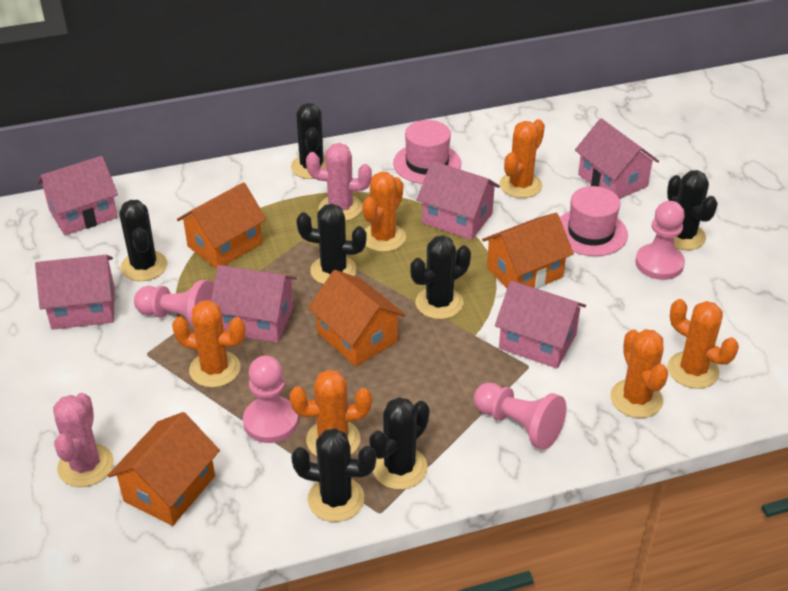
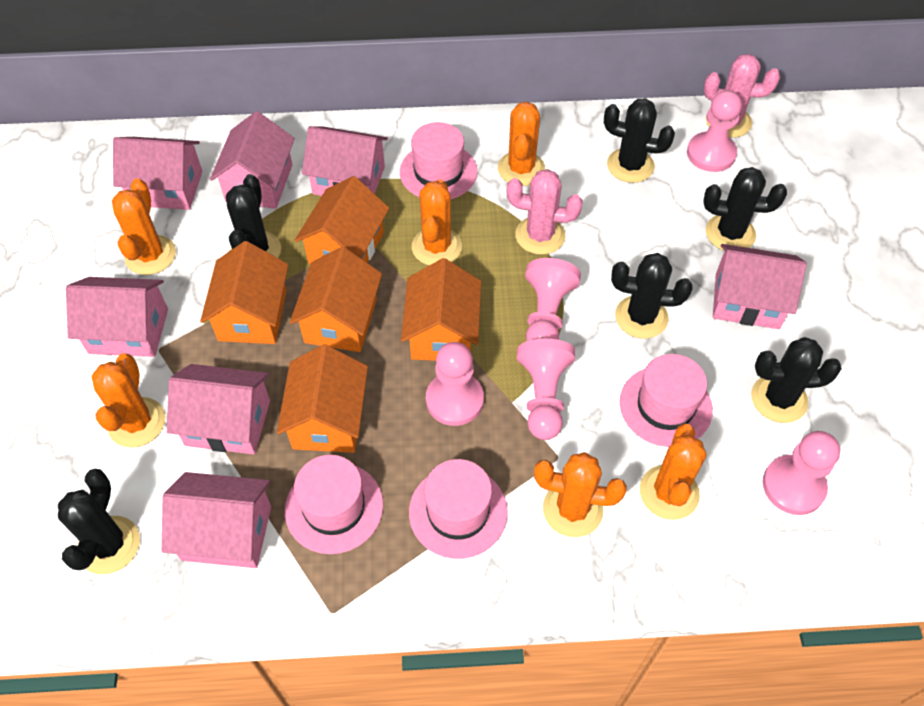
black cactus: [119,200,168,281] [291,103,326,179] [291,428,376,522] [296,204,367,284] [369,397,430,490] [410,235,471,319] [667,170,718,250] = 7 -> [58,469,140,574] [226,174,281,258] [604,98,675,183] [611,253,693,339] [703,167,787,251] [751,337,842,423] = 6
orange house: [108,412,220,526] [177,182,267,269] [308,270,405,367] [482,213,574,289] = 4 -> [200,241,288,344] [277,344,368,453] [290,247,382,352] [295,176,389,264] [401,258,481,361] = 5
pink hat: [393,120,461,184] [560,186,628,256] = 2 -> [285,455,383,554] [400,122,477,199] [409,459,508,559] [620,354,713,447] = 4
pink house: [35,255,115,330] [37,156,118,236] [211,265,297,343] [417,161,500,240] [495,281,586,369] [575,118,659,199] = 6 -> [66,277,168,357] [113,137,202,210] [162,472,271,568] [167,364,270,455] [210,111,295,209] [302,126,388,196] [713,244,807,329] = 7
pink pawn: [134,280,214,329] [243,355,299,443] [474,383,566,450] [635,201,685,280] = 4 -> [426,342,484,426] [517,339,575,440] [525,258,581,341] [687,90,742,172] [763,431,840,515] = 5

